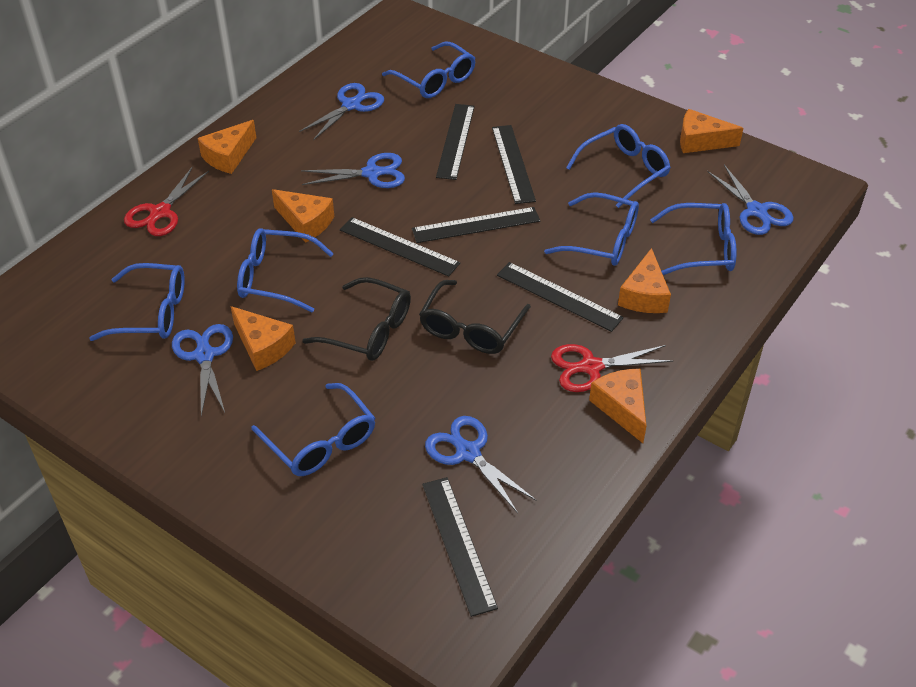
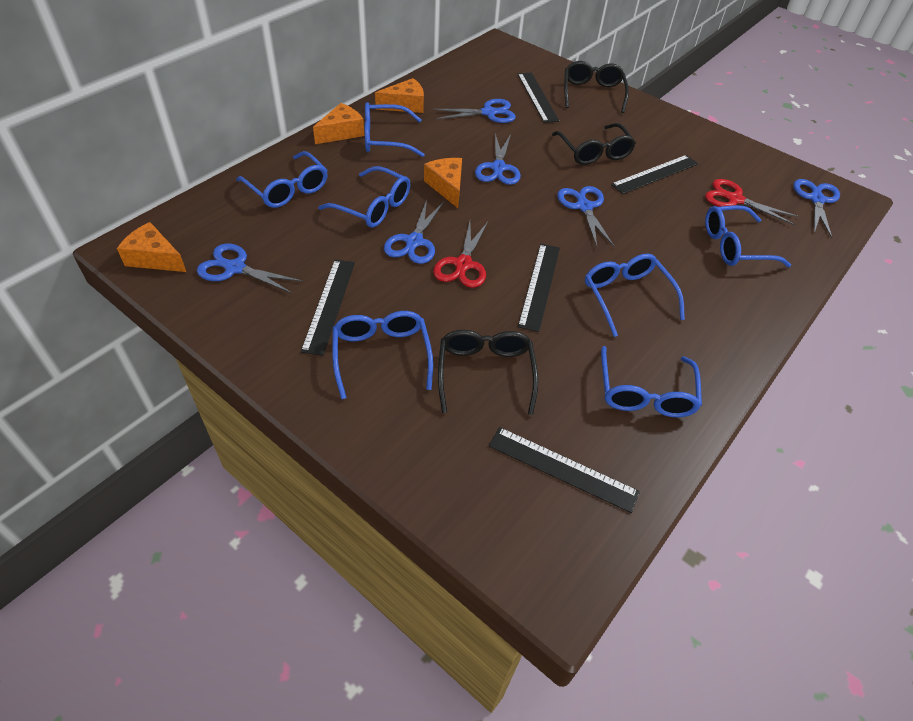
black glasses: [302,277,411,361] [419,280,531,354] = 2 -> [438,330,538,415] [552,123,636,165] [564,61,629,113] = 3
black ruler: [340,217,460,277] [412,207,540,243] [422,477,498,617] [436,104,475,180] [492,125,536,204] [497,262,624,332] = 6 -> [301,260,355,356] [489,427,640,513] [517,72,559,123] [518,244,560,332] [611,155,698,194] = 5
blue scissors: [172,324,233,416] [299,83,384,140] [301,153,405,188] [425,416,537,513] [707,165,794,235] = 5 -> [197,243,303,294] [384,200,444,264] [434,99,516,123] [475,133,521,185] [557,186,615,247] [793,179,840,238] = 6
orange cheese: [198,120,256,174] [230,306,296,371] [272,189,334,243] [589,369,646,443] [618,248,671,313] [680,109,743,153] = 6 -> [117,222,186,272] [313,103,364,144] [375,78,424,113] [424,158,462,208] = 4

